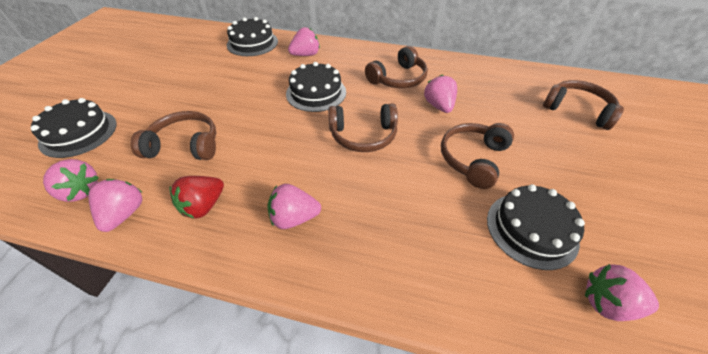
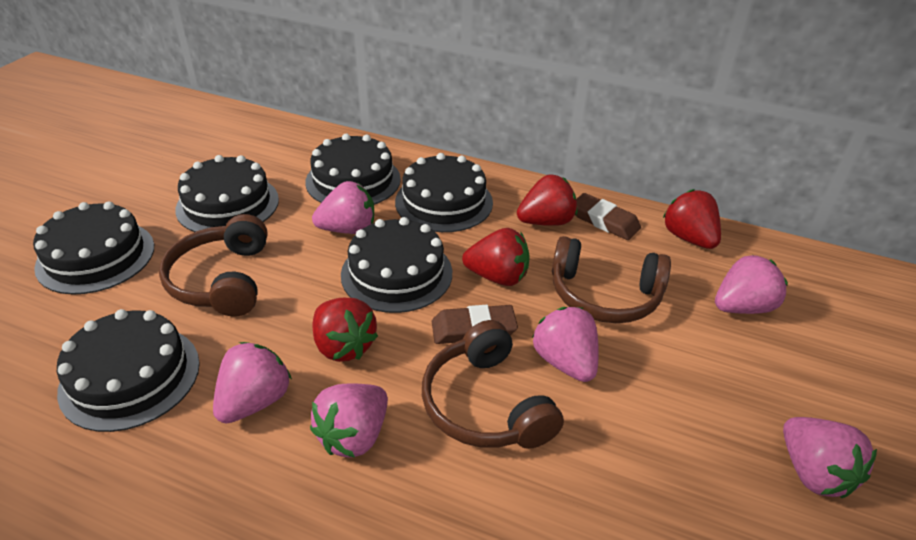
black cake: [31,98,117,158] [227,17,278,56] [286,62,346,112] [487,184,585,270] = 4 -> [33,202,154,295] [57,309,200,432] [175,155,279,232] [305,134,401,205] [341,217,452,313] [395,153,493,232] = 6
brown eraser: none = 0 -> [432,305,518,344] [575,193,641,240] = 2
brown headphones: [131,111,216,160] [328,104,398,152] [365,46,428,88] [441,123,514,189] [543,80,624,130] = 5 -> [159,214,267,317] [422,320,564,449] [552,236,671,323] = 3
red strawberry: [169,176,224,219] = 1 -> [312,298,378,362] [462,228,530,286] [517,174,577,226] [663,189,721,249] = 4

